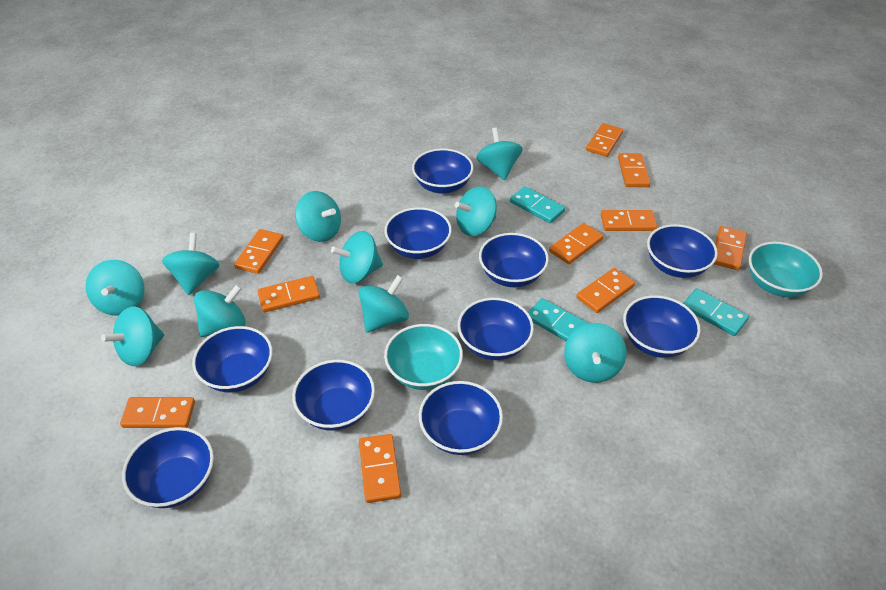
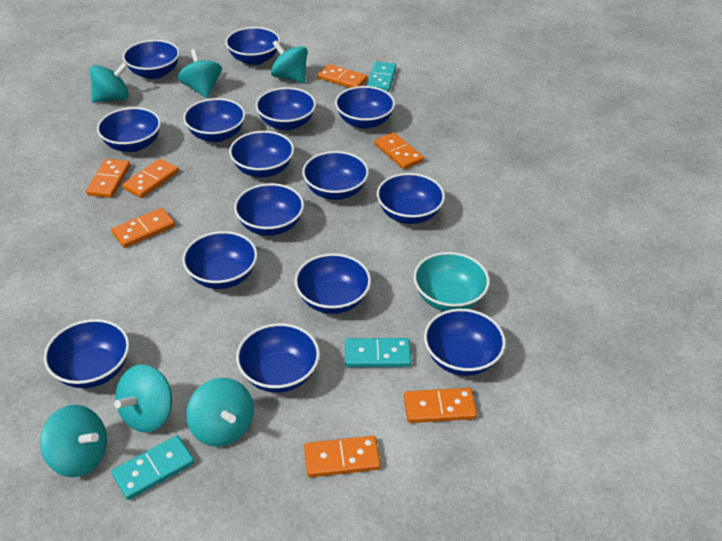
blue bowl: [122,427,214,508] [192,326,273,393] [292,360,375,431] [384,207,452,259] [412,148,473,194] [419,381,503,455] [458,298,534,360] [479,233,549,287] [623,295,701,358] [647,224,718,278] = 10 -> [44,319,130,388] [97,107,161,152] [123,40,180,79] [182,231,258,289] [183,98,245,142] [225,27,281,65] [229,131,294,178] [234,183,304,236] [236,323,320,393] [255,87,316,130] [295,253,371,314] [302,151,369,200] [335,86,395,129] [377,173,445,224] [424,309,506,376] = 15
orange domino: [120,397,195,428] [234,229,283,274] [257,276,320,312] [359,434,401,503] [549,223,604,264] [576,268,635,313] [586,123,623,157] [601,210,657,231] [618,153,650,187] [714,226,747,270] = 10 -> [86,159,130,198] [111,208,175,248] [122,159,179,198] [304,436,381,477] [318,64,368,88] [375,132,424,169] [404,388,477,423] = 7
turquoise bowl: [384,324,463,390] [749,242,823,297] = 2 -> [413,252,490,311] = 1
turquoise spinning top: [86,260,145,315] [101,306,164,366] [162,233,219,295] [194,284,246,337] [295,191,341,242] [331,231,383,283] [358,275,409,333] [455,186,497,236] [476,128,523,180] [564,323,627,383] = 10 -> [40,405,107,477] [90,62,129,103] [114,364,172,433] [178,49,222,98] [186,378,254,447] [271,40,307,83] = 6

